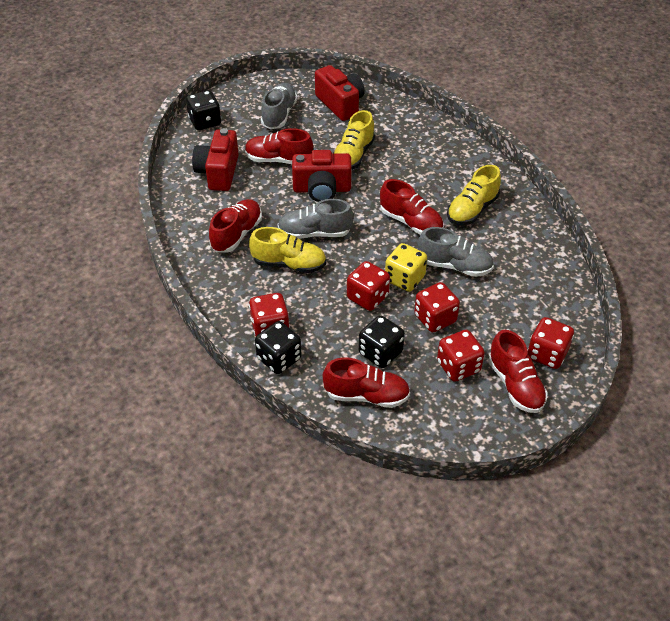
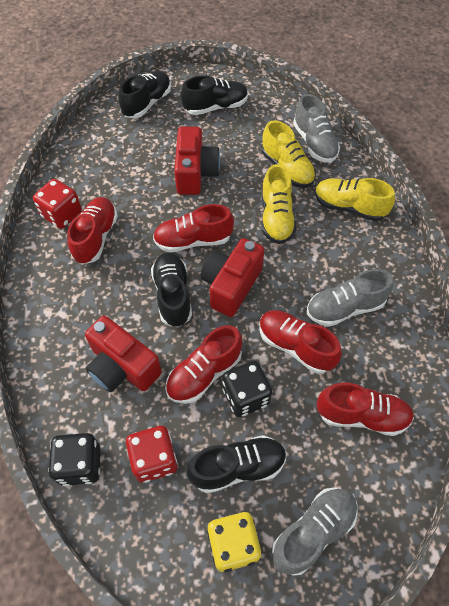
black dice: [186,90,221,130] [255,321,301,374] [359,315,405,368] = 3 -> [48,433,100,486] [222,361,272,417] = 2
black shoe: none = 0 -> [118,71,171,118] [151,252,192,328] [181,75,248,115] [187,435,287,493] = 4
red dice: [249,293,290,336] [347,261,390,311] [414,282,460,332] [437,330,485,382] [528,317,574,369] = 5 -> [33,179,82,229] [126,426,178,483] = 2

